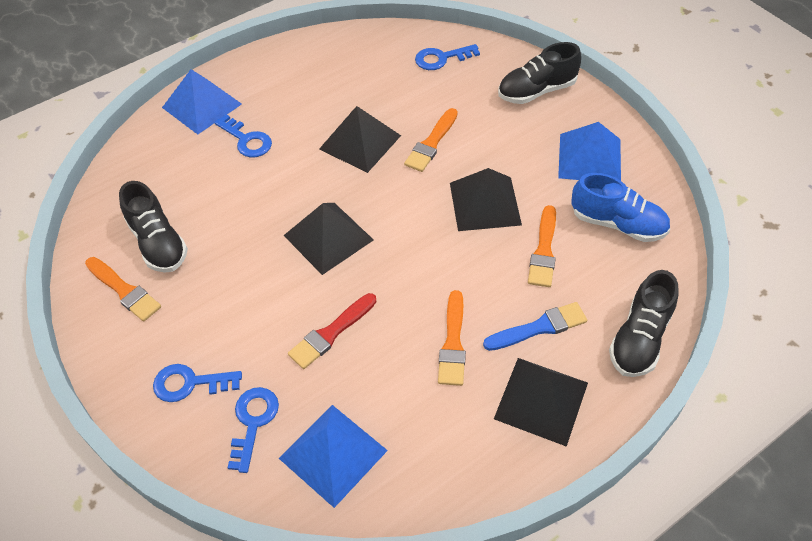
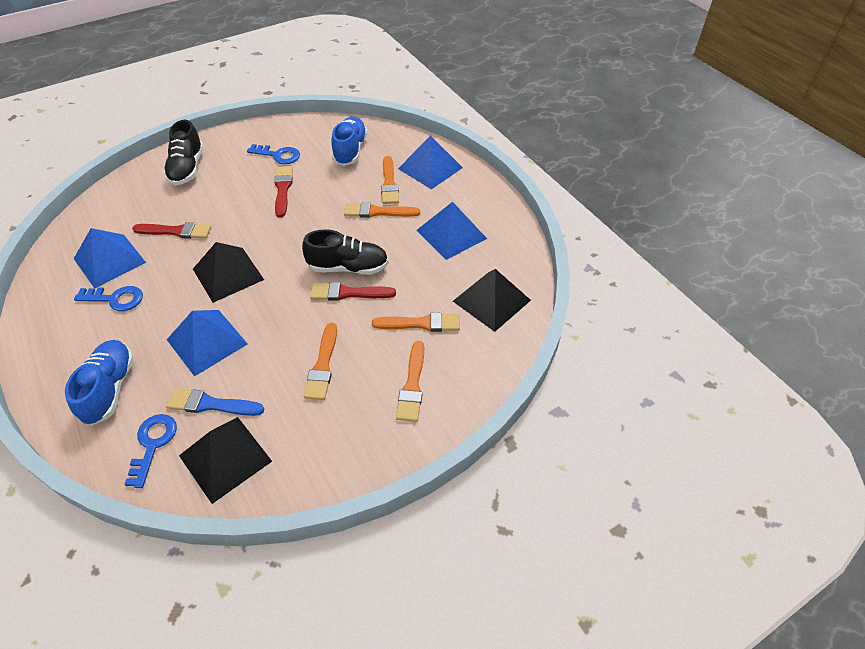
black pyramid: [283,203,373,275] [319,106,401,173] [450,168,522,231] [494,358,588,447] = 4 -> [179,417,272,504] [193,242,264,303] [453,269,531,332] = 3
black shoe: [119,181,188,273] [498,42,581,104] [609,270,679,377] = 3 -> [164,120,204,185] [302,229,388,275] = 2
blue key: [153,364,242,402] [214,114,272,158] [228,387,279,473] [415,44,480,70] = 4 -> [74,286,143,311] [124,414,177,488] [247,144,300,164] = 3
blue pyramid: [162,69,242,135] [279,405,388,508] [558,122,621,180] = 3 -> [74,228,146,288] [167,310,248,376] [398,135,463,189] [416,202,487,260] = 4
blue shoe: [571,173,670,242] = 1 -> [65,340,134,425] [331,117,368,166] = 2
orange brush: [85,257,161,322] [404,108,458,172] [438,290,466,386] [528,205,556,287] = 4 -> [304,323,337,400] [344,202,420,218] [372,312,460,332] [381,156,399,204] [396,341,424,422] = 5
red brush: [288,293,376,369] = 1 -> [132,222,211,239] [274,167,293,218] [310,282,396,300] = 3

